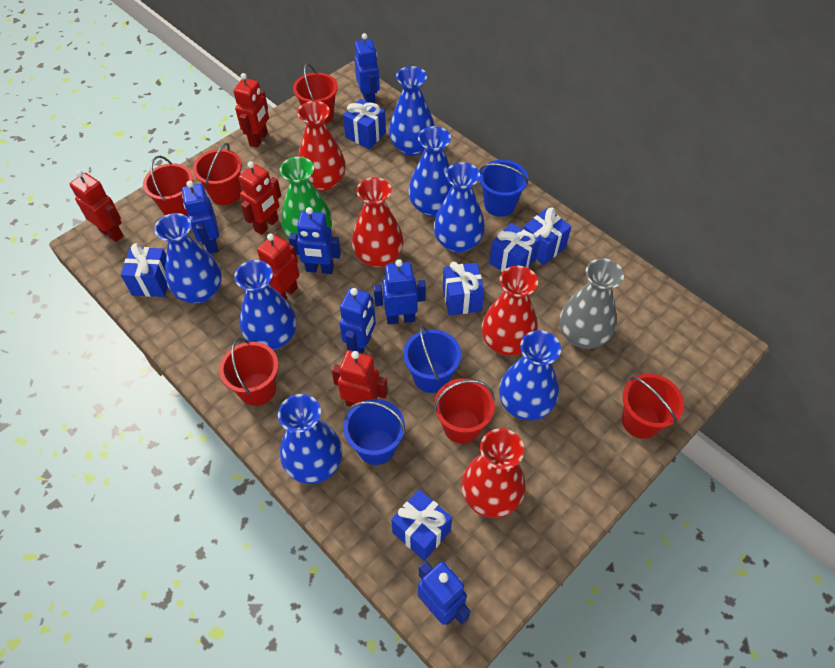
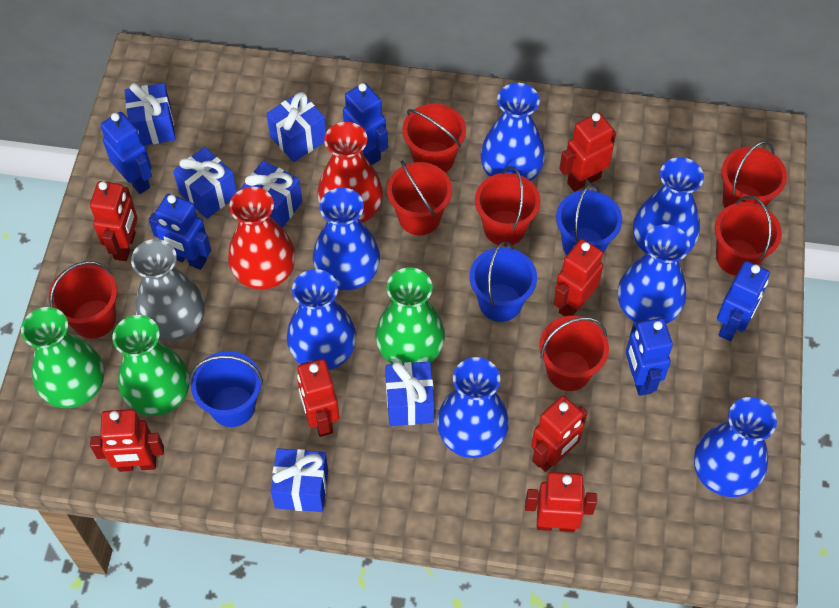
blue robot: [182,181,219,254] [289,207,341,274] [339,288,376,354] [354,33,380,104] [373,259,426,324] [418,561,471,625] = 6 -> [100,112,152,194] [149,194,211,270] [343,83,388,165] [626,318,673,396] [717,261,770,341] = 5
green vase: [280,157,332,239] = 1 -> [21,307,104,408] [113,315,189,416] [376,268,445,364] = 3
red bucket: [143,156,193,217] [193,143,242,205] [219,338,279,406] [293,63,338,124] [434,378,495,444] [622,374,684,439] = 6 -> [48,261,117,339] [387,161,452,235] [403,104,466,173] [475,166,540,246] [539,316,609,391] [715,196,782,276] [722,141,787,208] = 7
red robot: [70,170,124,242] [233,73,269,148] [239,161,281,235] [257,234,300,300] [332,350,388,407] = 5 -> [90,181,138,261] [90,409,164,472] [297,359,339,437] [525,472,597,532] [531,396,588,472] [554,239,603,316] [560,113,616,192] = 7
red vase: [297,101,346,191] [352,177,404,268] [461,428,526,518] [482,266,538,356] = 4 -> [228,187,295,290] [317,122,383,223] = 2

